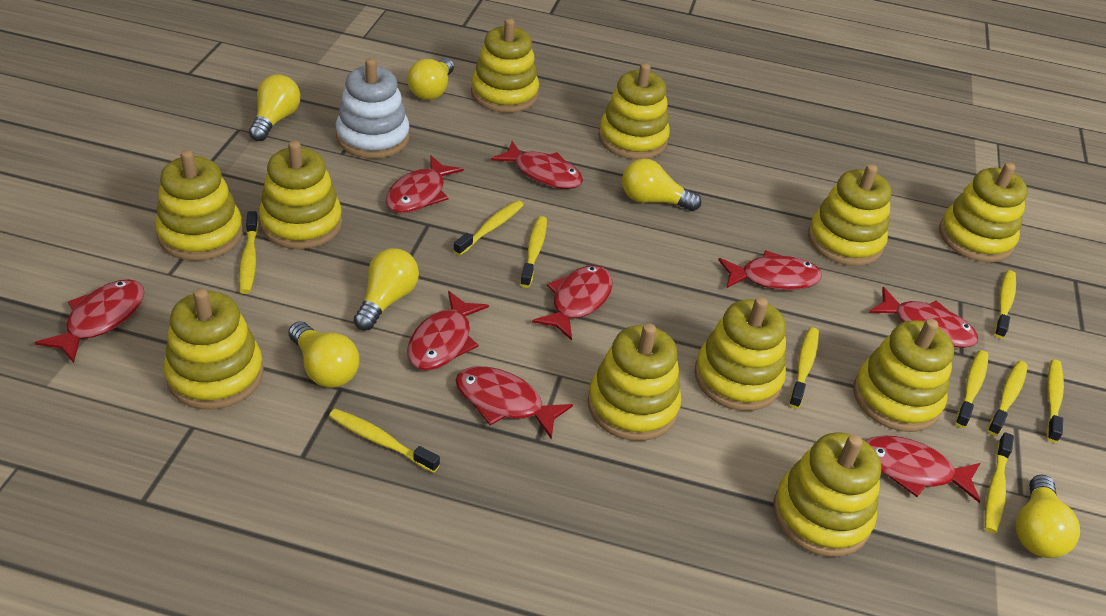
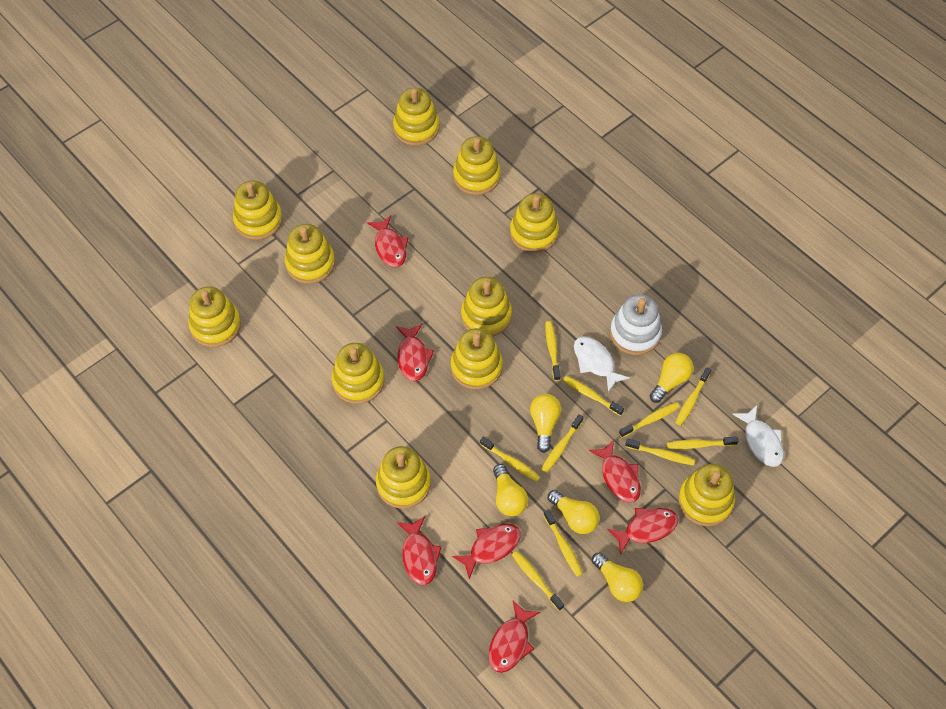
red fish: [35,279,145,363] [386,155,464,213] [407,291,489,371] [455,366,573,439] [491,141,583,189] [532,265,613,340] [718,250,822,290] [865,435,981,503] [869,287,978,348] = 9 -> [367,216,409,267] [396,324,434,381] [397,516,442,585] [452,523,521,579] [488,600,540,673] [589,439,641,503] [607,508,679,555] = 7
white fish: none = 0 -> [574,336,630,392] [732,405,784,467] = 2
yellow light bulb: [249,74,301,141] [289,321,360,388] [354,248,419,330] [407,58,454,100] [622,159,701,211] [1016,475,1080,558] = 6 -> [493,464,528,516] [530,394,561,453] [548,490,600,534] [592,552,643,602] [650,353,693,403] = 5

